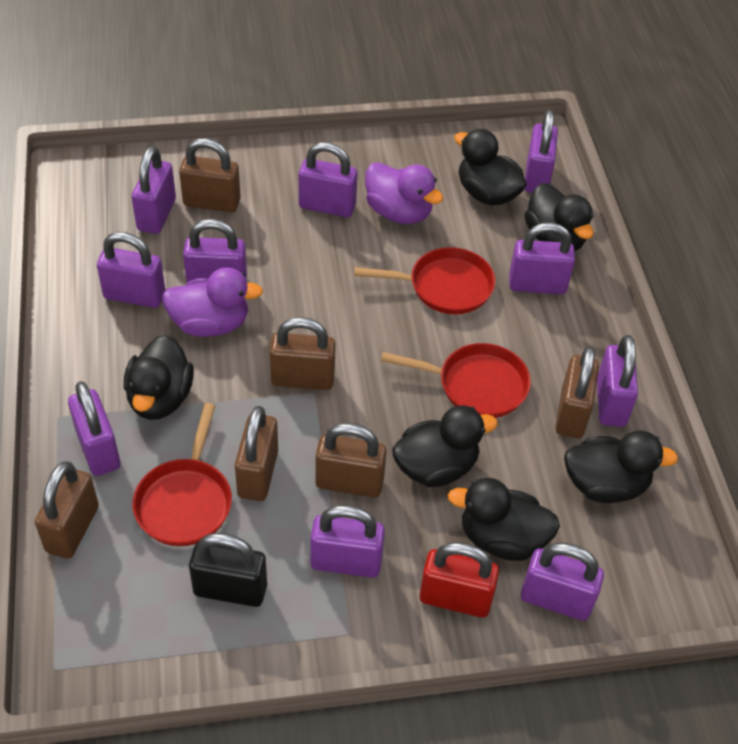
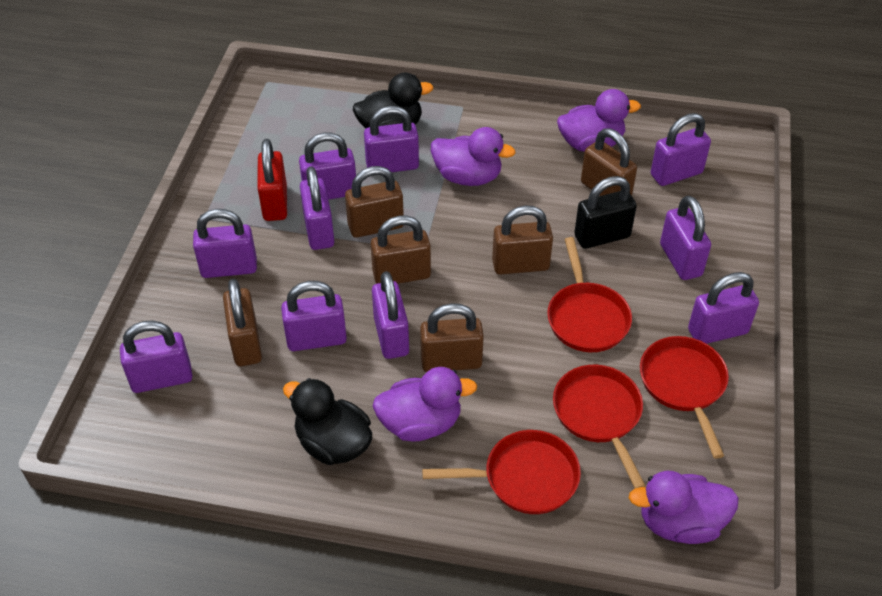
black duck: [124,334,194,420] [392,405,498,487] [448,478,560,561] [454,129,527,206] [524,183,594,252] [564,430,678,503] = 6 -> [283,378,372,465] [353,72,433,129] = 2
purple duck: [162,267,263,337] [365,162,443,224] = 2 -> [373,367,477,442] [431,127,516,186] [557,89,641,152] [629,471,739,544] = 4
red pan: [133,403,232,546] [354,247,495,314] [381,343,531,418] = 3 -> [422,430,581,514] [547,237,632,352] [553,365,646,488] [640,336,729,459] = 4

